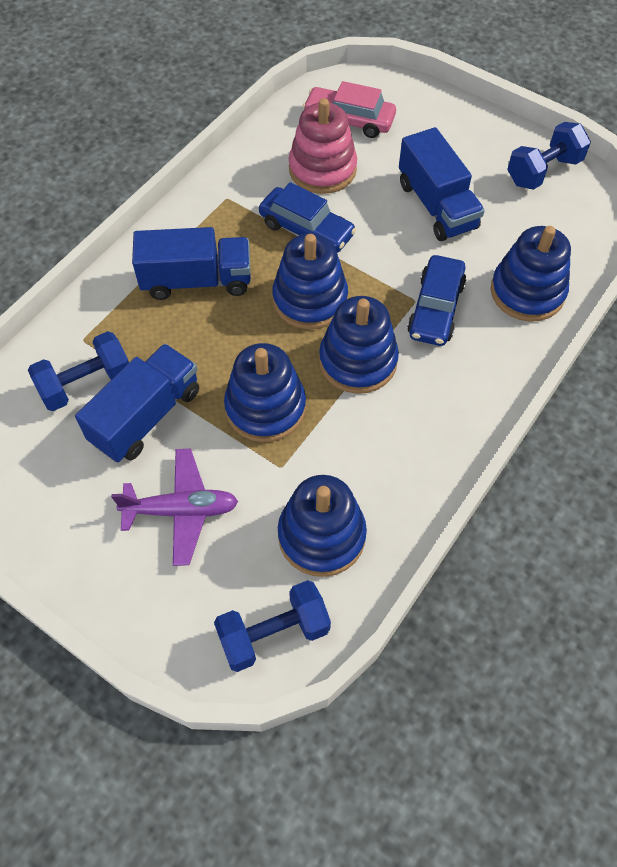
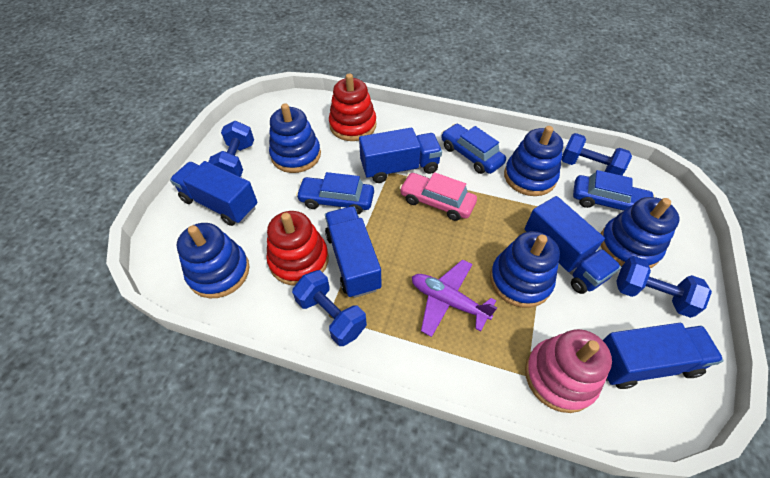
blue car: [259,182,356,253] [407,255,466,346] = 2 -> [296,172,374,214] [441,124,506,174] [573,170,655,211] = 3
blue dumbbell: [28,331,129,411] [214,580,331,672] [507,122,591,190] = 3 -> [208,121,254,177] [292,270,367,346] [561,133,632,176] [616,256,712,318] = 4
blue truck: [75,344,199,462] [132,227,251,300] [399,127,485,241] = 3 -> [170,161,258,226] [325,206,381,298] [359,128,442,183] [525,196,621,294] [603,323,724,389] = 5
red stacking toy: none = 0 -> [266,211,329,286] [329,73,377,141] = 2

